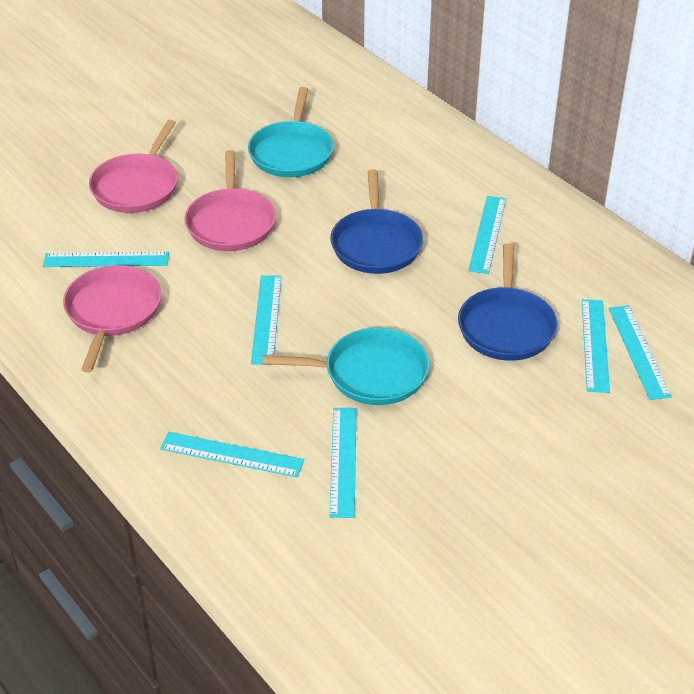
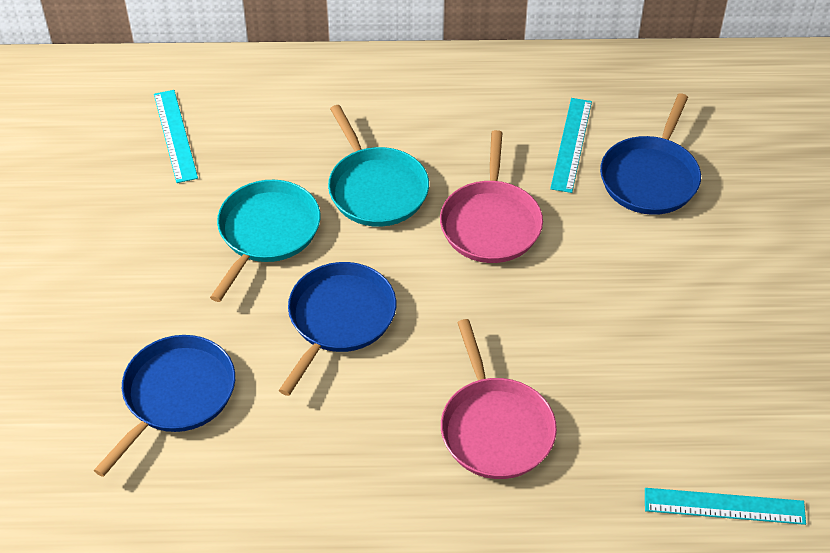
blue pan: [330,169,423,274] [458,243,558,361] = 2 -> [94,335,235,477] [279,262,396,396] [600,93,701,215] = 3
pink pan: [63,265,161,372] [89,120,178,213] [184,150,276,251] = 3 -> [440,130,543,263] [441,319,557,479] = 2
turquoise ruler: [43,252,169,267] [160,432,304,477] [251,275,282,365] [330,408,357,518] [468,196,506,274] [582,299,610,393] [609,305,672,400] = 7 -> [154,90,198,183] [550,98,592,193] [645,488,806,525] = 3

